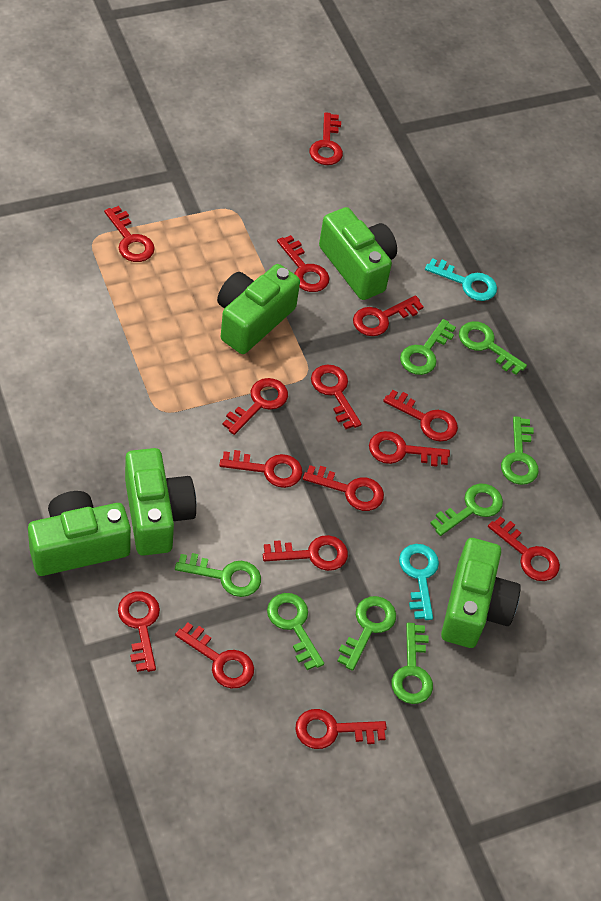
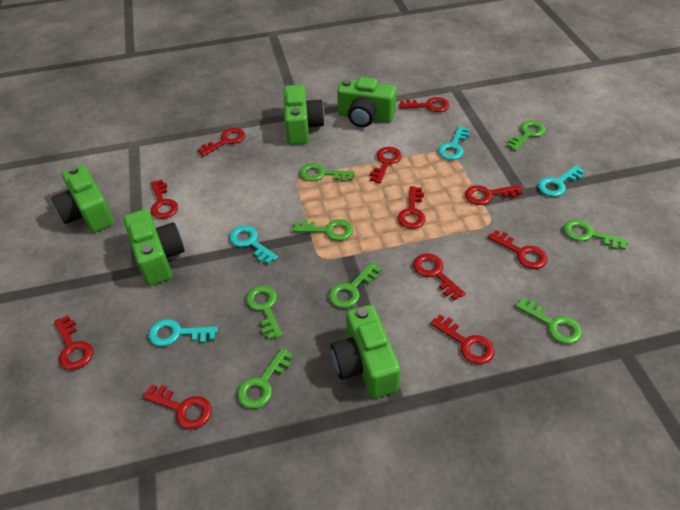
red key: [104,206,155,262] [118,591,160,672] [175,623,254,688] [219,450,302,488] [223,378,288,435] [263,535,348,571] [277,235,329,292] [295,709,387,749] [303,465,384,511] [309,112,343,165] [311,364,361,429] [353,295,424,336] [369,431,450,467] [383,390,458,442] [488,516,560,581] = 15 -> [54,315,93,370] [143,385,212,429] [151,180,178,219] [197,128,245,157] [370,147,402,183] [398,186,426,229] [399,97,449,112] [413,253,466,300] [430,315,495,364] [465,185,523,205] [488,230,548,269] = 11
turquoise key: [399,544,439,620] [425,258,497,301] = 2 -> [148,319,218,347] [229,225,278,264] [438,126,469,160] [538,165,585,197] = 4

